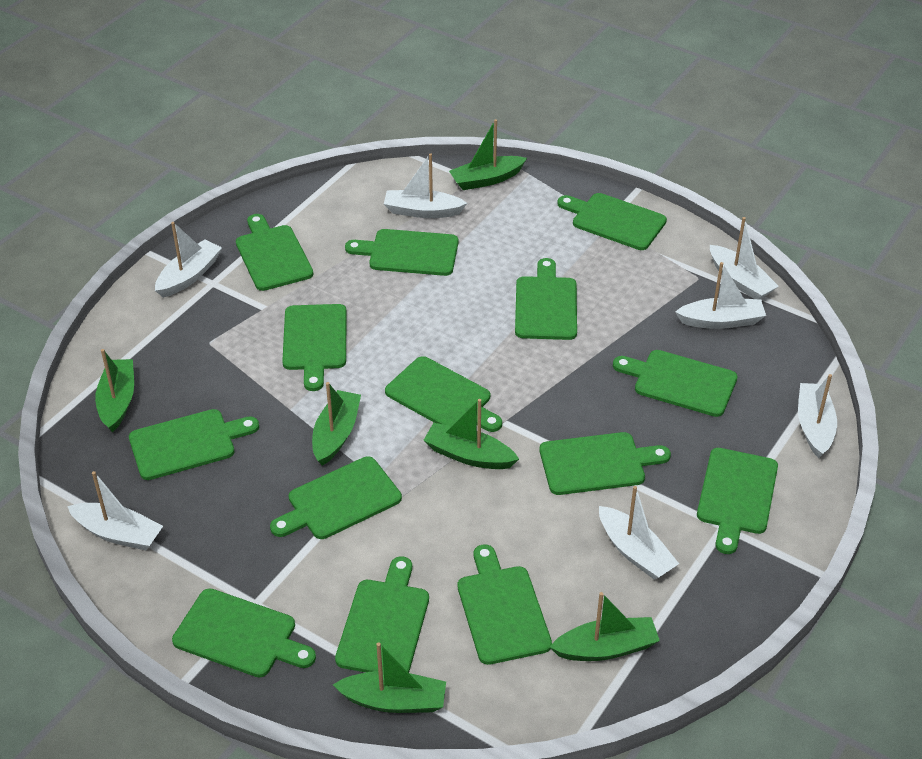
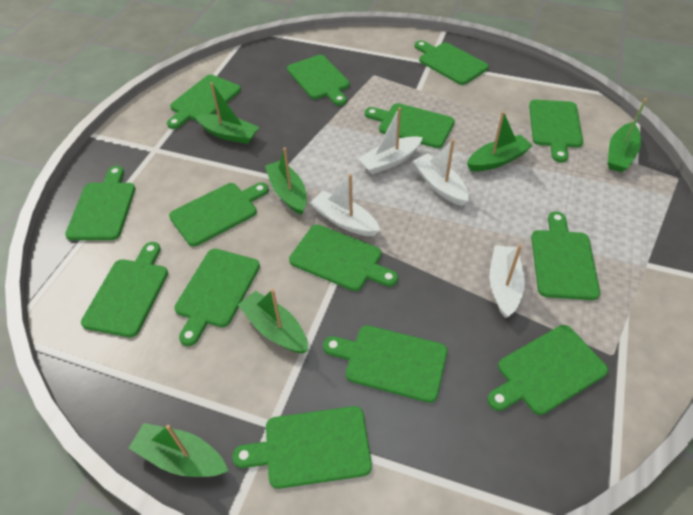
white boat: [67,471,163,550] [155,222,222,298] [384,153,467,218] [599,486,679,579] [675,262,766,329] [710,217,779,299] [798,374,837,458] = 7 -> [310,174,380,236] [358,107,423,175] [413,139,469,206] [490,245,525,318] = 4

